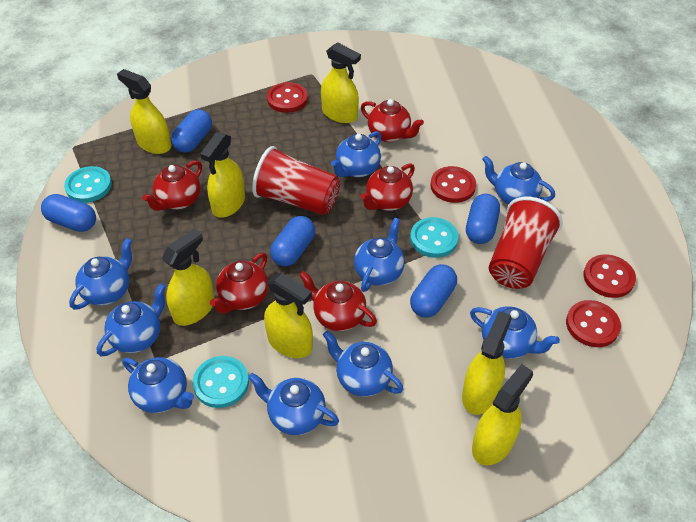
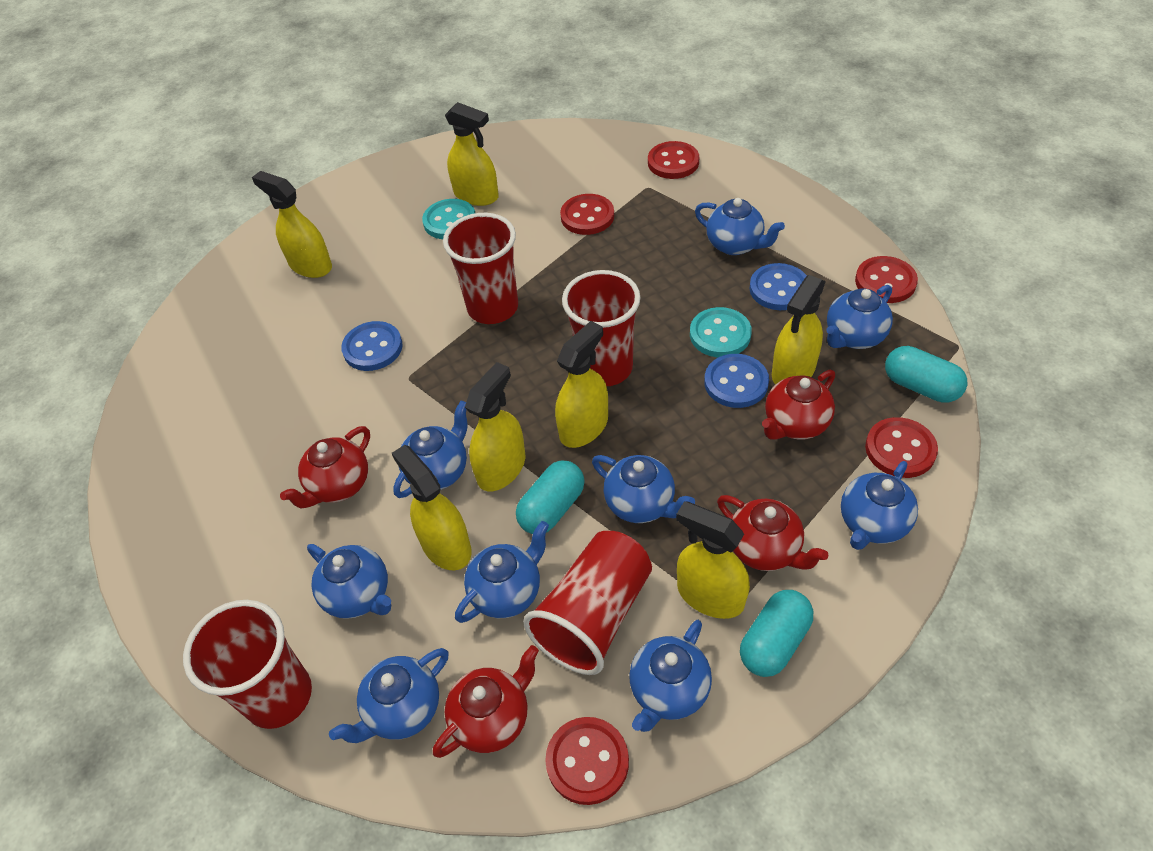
blue button: none = 0 -> [341,321,403,371] [704,354,769,408] [749,263,807,310] = 3
blue capsule: [41,194,96,232] [171,109,212,153] [270,216,315,266] [410,264,457,318] [466,194,500,244] = 5 -> none = 0
red button: [267,82,308,113] [430,166,476,203] [566,300,621,347] [583,254,636,298] = 4 -> [545,717,629,805] [560,194,614,235] [648,141,699,179] [855,256,918,303] [865,417,938,478] = 5
red cup: [252,146,340,215] [489,197,563,289] = 2 -> [183,600,312,729] [443,213,518,324] [523,531,652,675] [562,270,641,386] = 4
red teapot: [142,160,202,211] [210,253,268,314] [299,271,377,331] [360,163,415,211] [361,99,424,142] = 5 -> [280,426,370,508] [433,645,539,758] [717,495,828,571] [762,370,835,440] = 4
turquoise button: [64,166,112,203] [193,356,249,408] [410,217,459,258] = 3 -> [422,199,475,239] [690,307,752,358] = 2
turquoise capsule: none = 0 -> [516,461,585,534] [740,590,813,677] [885,346,967,403] = 3

